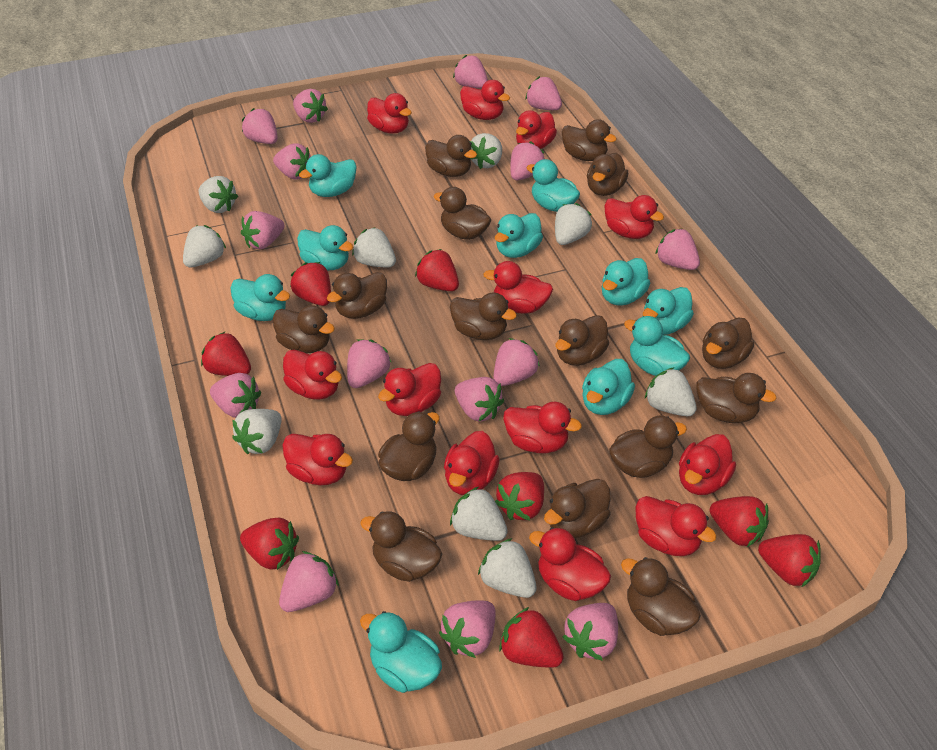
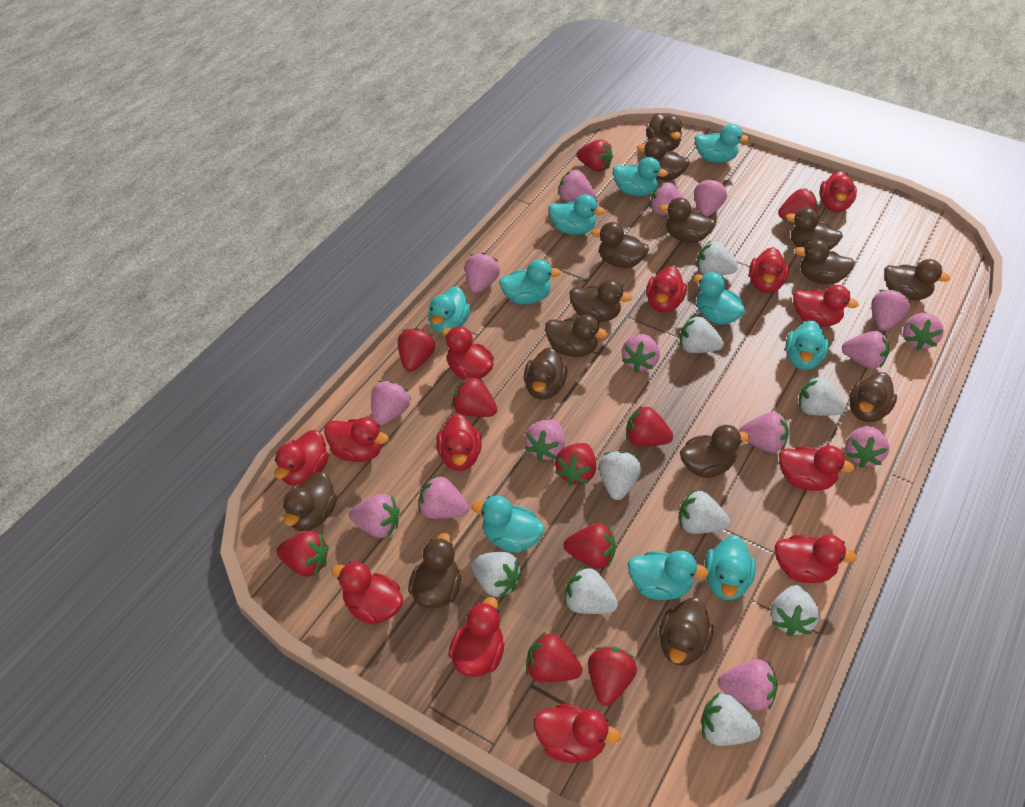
red strawberry: [201,332,251,376] [240,517,299,570] [291,262,331,306] [415,249,459,291] [495,472,544,520] [499,607,564,668] [710,496,769,547] [758,534,821,588] = 8 -> [276,531,329,577] [398,328,435,372] [452,376,497,417] [526,631,582,682] [555,443,596,486] [564,523,616,569] [577,139,613,172] [588,646,637,706] [626,405,673,446] [778,189,818,220] = 10

